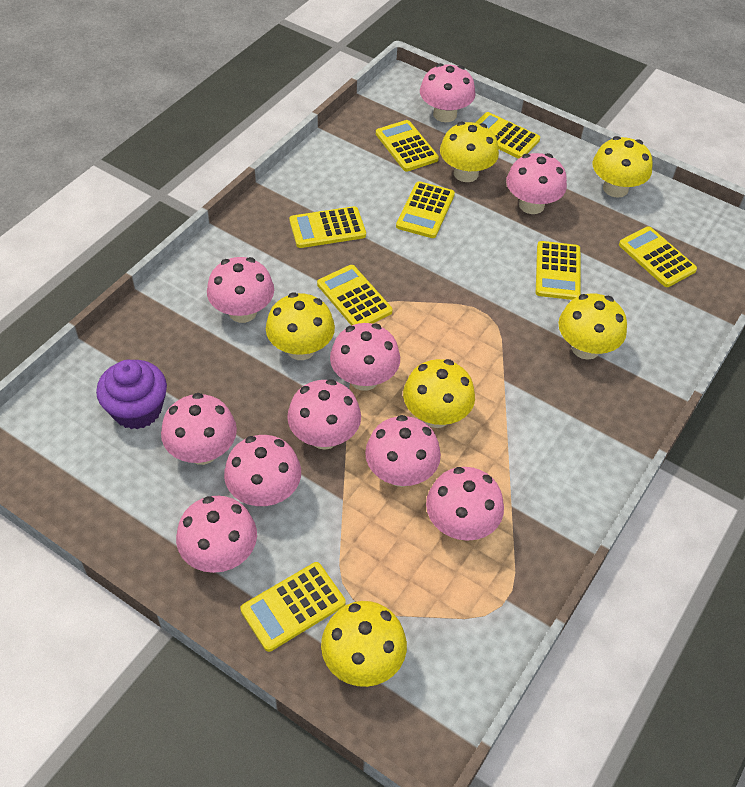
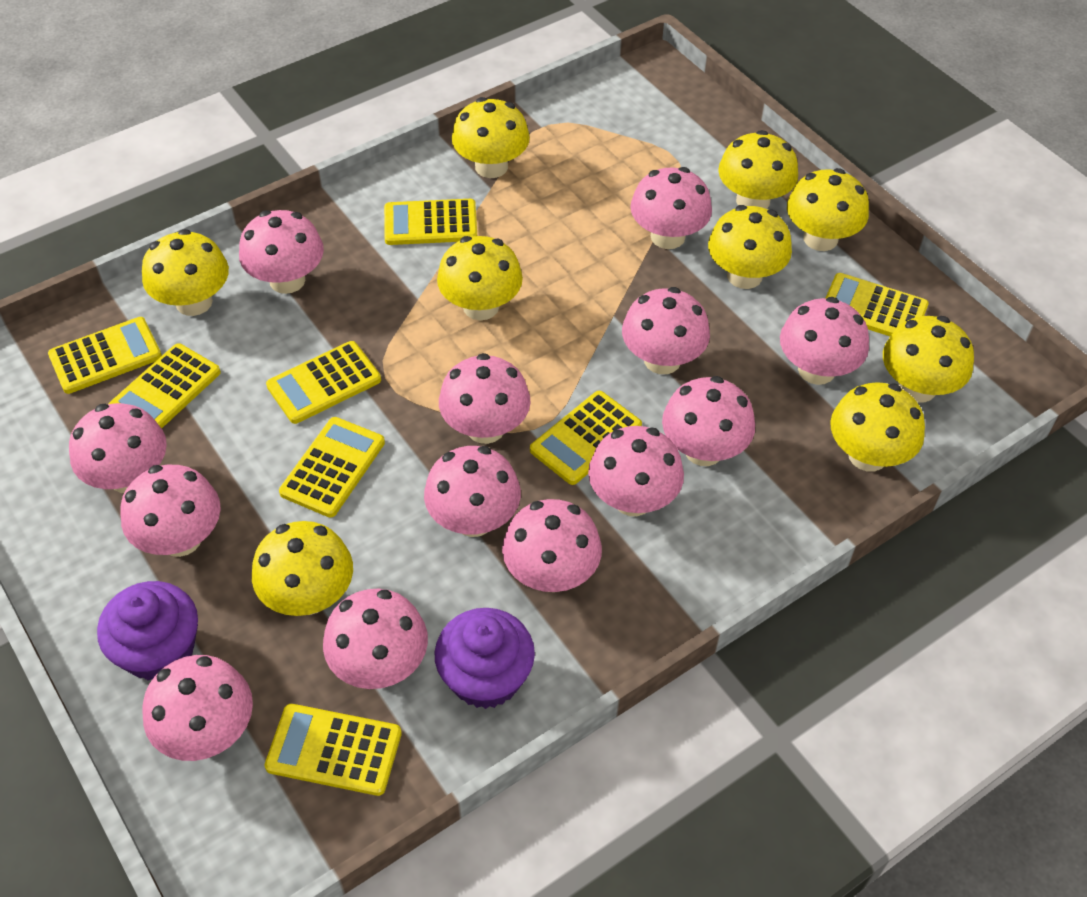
pink mushroom: [161,393,237,465] [176,496,257,573] [207,257,274,323] [224,435,301,507] [287,379,361,450] [330,323,400,391] [365,415,441,487] [420,63,476,122] [426,467,504,541] [506,153,567,214] = 10 -> [69,403,167,493] [120,465,221,557] [142,655,253,761] [239,210,324,294] [323,589,428,689] [424,446,521,537] [439,353,530,444] [502,499,602,592] [588,426,684,516] [622,287,710,374] [630,167,712,249] [662,376,755,466] [780,297,869,385] = 13
purple cupcake: [96,360,167,429] = 1 -> [97,581,198,681] [434,608,535,709] = 2
yellow mushroom: [266,293,335,360] [321,601,407,687] [403,359,475,428] [440,122,499,182] [558,293,627,360] [593,136,653,198] = 6 -> [142,229,229,316] [252,521,353,616] [437,236,523,320] [452,97,530,178] [708,205,792,289] [718,130,798,209] [787,168,869,251] [830,382,925,471] [883,316,974,403] = 9

